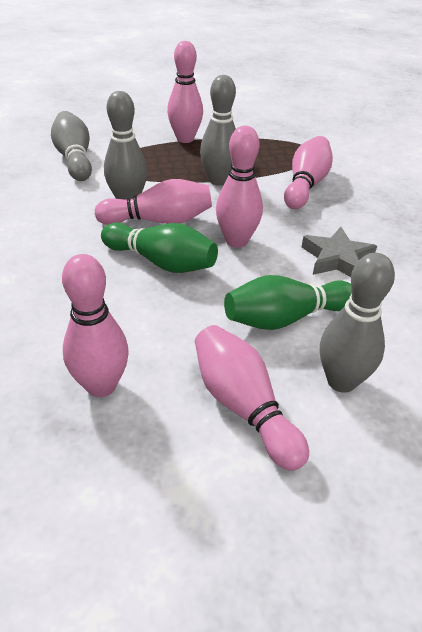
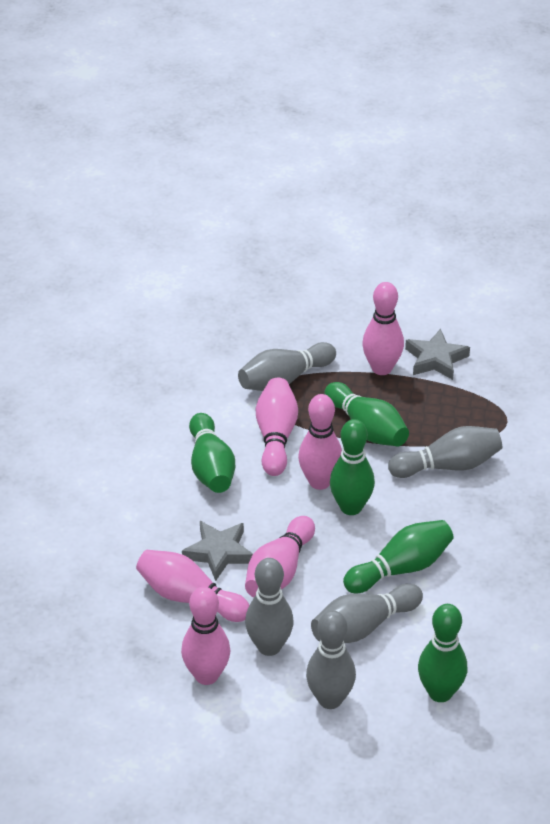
green bowling pin: [101,223,218,273] [224,275,352,330] = 2 -> [189,413,235,493] [324,382,409,446] [330,419,375,515] [343,520,454,593] [418,604,467,702] = 5
grey bowling pin: [51,111,92,181] [104,91,147,200] [200,75,236,186] [320,253,395,393] = 4 -> [238,342,336,391] [245,558,294,656] [306,610,356,709] [311,584,423,643] [388,426,502,478] = 5
grey star: [302,227,377,277] = 1 -> [182,521,253,581] [405,329,470,380] = 2

